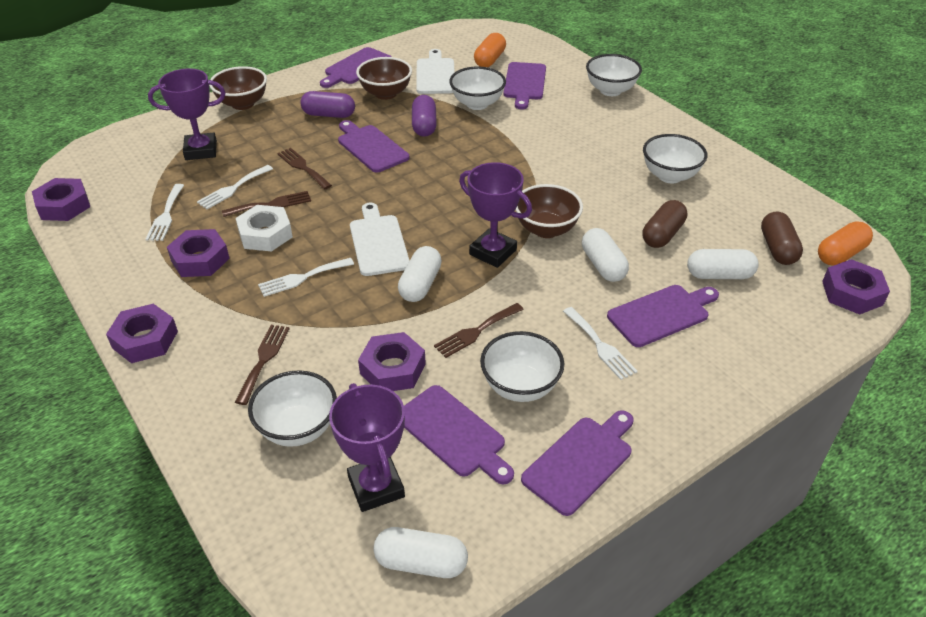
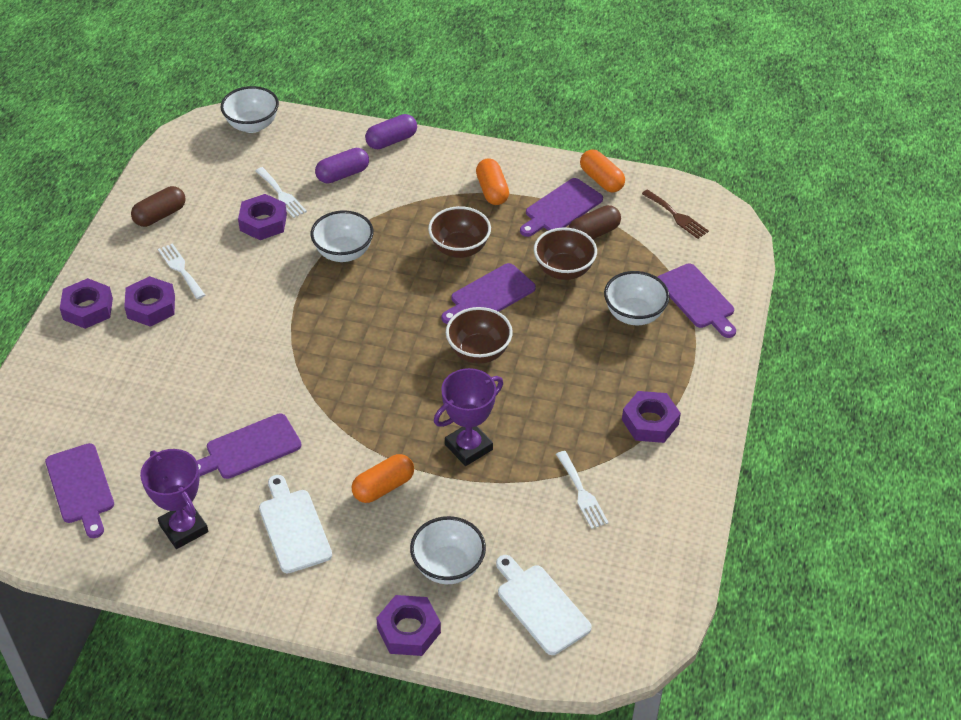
brown fork: [222,191,311,217] [235,325,290,405] [277,148,332,190] [434,303,524,358] = 4 -> [642,189,709,239] = 1
orange capsule: [474,33,506,67] [818,221,873,266] = 2 -> [352,454,414,503] [476,158,509,205] [580,150,625,192] = 3
purple cutting board: [320,47,392,88] [338,120,409,173] [404,385,514,484] [504,62,546,110] [521,410,633,516] [607,285,719,347] = 6 -> [45,443,114,538] [197,413,301,479] [441,263,536,324] [520,178,603,237] [658,263,736,338] = 5
purple trophy: [148,68,226,160] [329,383,405,512] [459,162,532,268] = 3 -> [140,449,208,549] [434,368,503,466] = 2
white bowl: [248,370,337,447] [449,66,506,110] [480,331,564,402] [586,54,642,96] [643,134,707,183] = 5 -> [221,86,279,133] [311,210,374,262] [410,516,486,584] [604,271,670,325] = 4
white capsule: [373,527,468,578] [398,246,442,302] [582,228,629,282] [687,249,759,279] = 4 -> none = 0
white fork: [146,184,184,241] [197,165,273,209] [258,258,354,297] [563,307,638,380] = 4 -> [158,243,205,299] [255,167,307,218] [556,451,609,529] = 3
white nut: [236,205,293,252] = 1 -> none = 0

